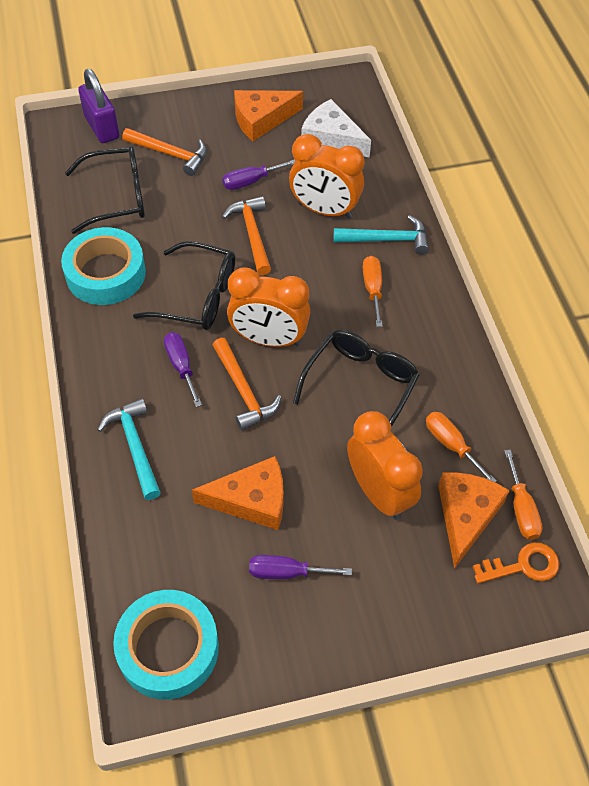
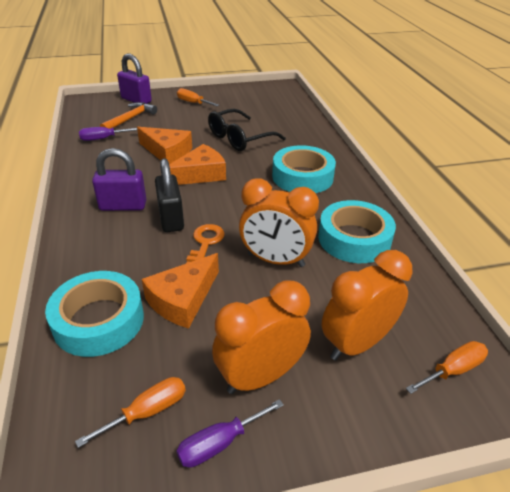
black glasses: [65,146,145,234] [133,241,235,330] [293,330,420,427] = 3 -> [208,109,286,151] = 1
black padlock: none = 0 -> [155,158,184,232] = 1
orange hammer: [122,128,207,176] [213,338,282,431] [222,196,271,275] = 3 -> [100,102,157,129] = 1
purple padlock: [78,69,119,143] = 1 -> [92,148,146,211] [117,54,152,104] = 2
purple screwdriver: [164,332,202,407] [222,160,296,190] [249,555,352,580] = 3 -> [79,127,137,141] [176,399,284,468] = 2
turquoise hammer: [97,399,161,500] [334,215,429,255] = 2 -> none = 0
turquoise tape: [61,227,146,305] [113,590,219,700] = 2 -> [45,271,144,357] [272,145,336,193] [318,200,396,263] = 3
white cheese: [301,99,371,157] = 1 -> none = 0

